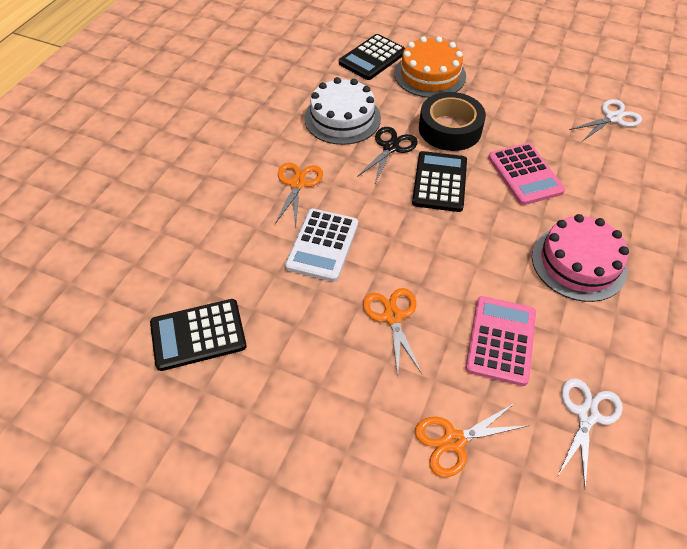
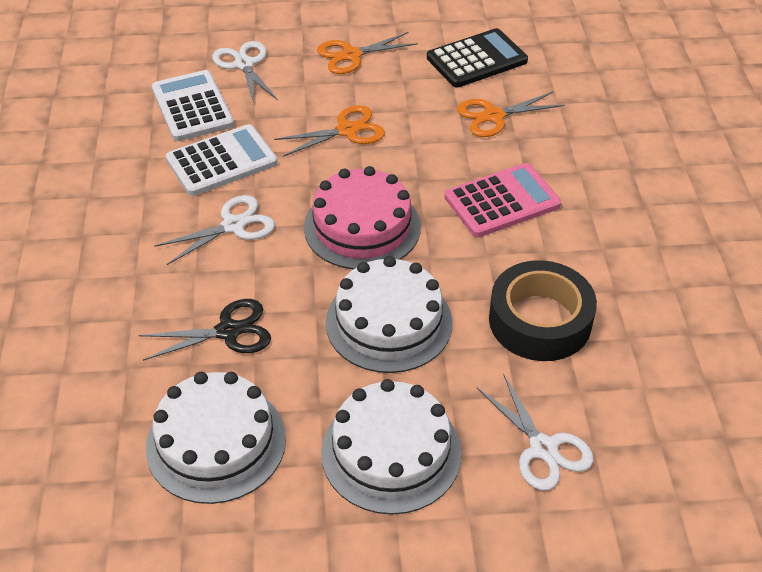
black calculator: [150,299,247,371] [339,34,405,80] [412,151,467,212] = 3 -> [427,28,528,88] = 1
orange cake: [394,36,466,98] = 1 -> none = 0
pink calculator: [465,296,536,386] [488,143,565,205] = 2 -> [445,163,561,237] = 1
white cake: [304,77,381,145] = 1 -> [146,372,286,504] [321,379,462,515] [326,256,452,373] = 3
white calculator: [285,209,358,282] = 1 -> [152,70,234,141] [166,124,278,196] = 2
white scissors: [558,378,623,488] [569,99,642,141] = 2 -> [154,195,275,265] [212,41,278,103] [477,374,593,490] = 3

